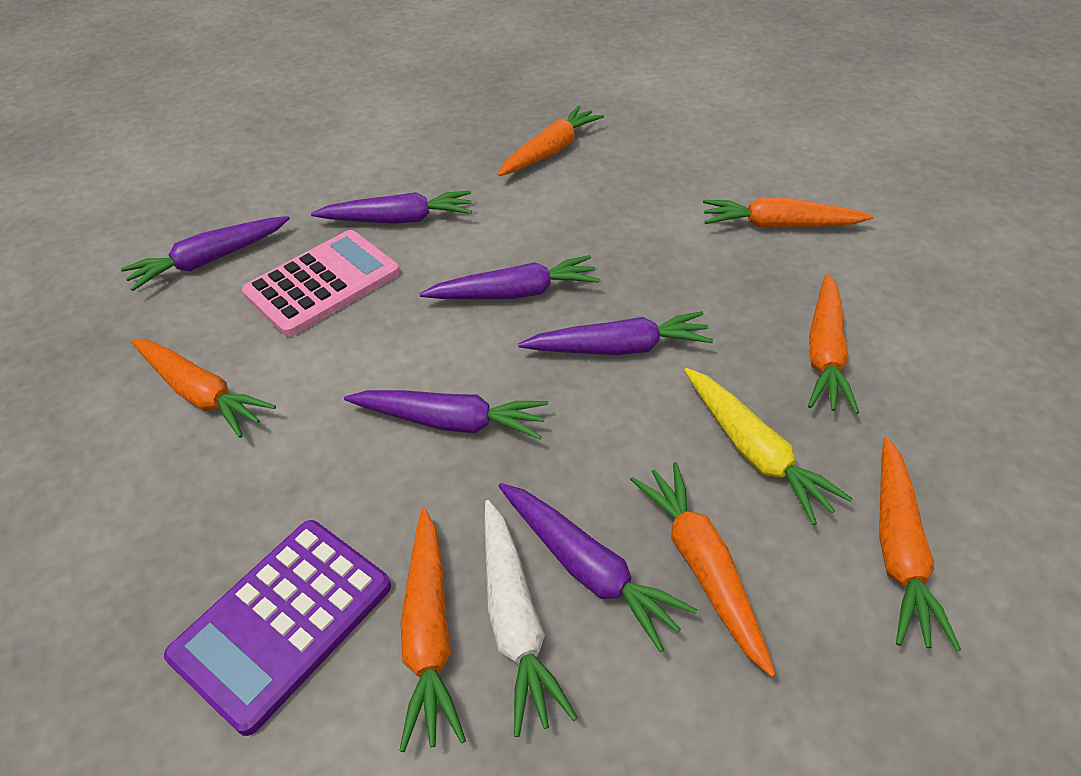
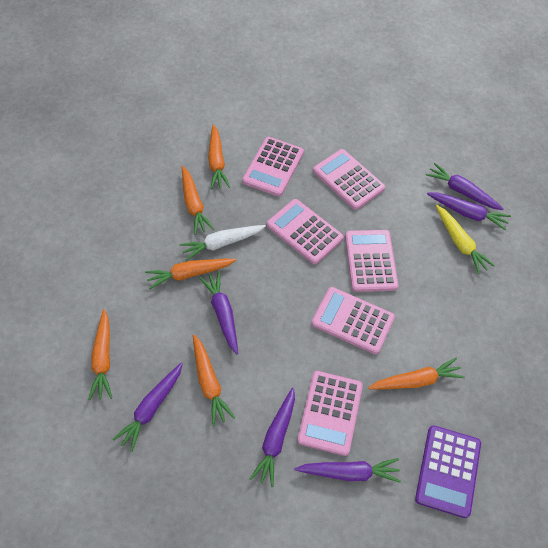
orange carrot: [131,339,276,438] [399,508,466,752] [498,106,604,176] [630,462,776,677] [703,197,874,228] [808,273,859,414] [879,437,961,651] = 7 -> [88,309,112,400] [145,259,236,289] [182,166,214,235] [193,335,235,426] [208,124,230,189] [368,358,465,390] = 6
pink calculator: [242,230,400,337] = 1 -> [243,137,304,196] [267,199,344,264] [297,371,363,456] [312,287,395,354] [313,149,385,210] [345,230,399,292] = 6

